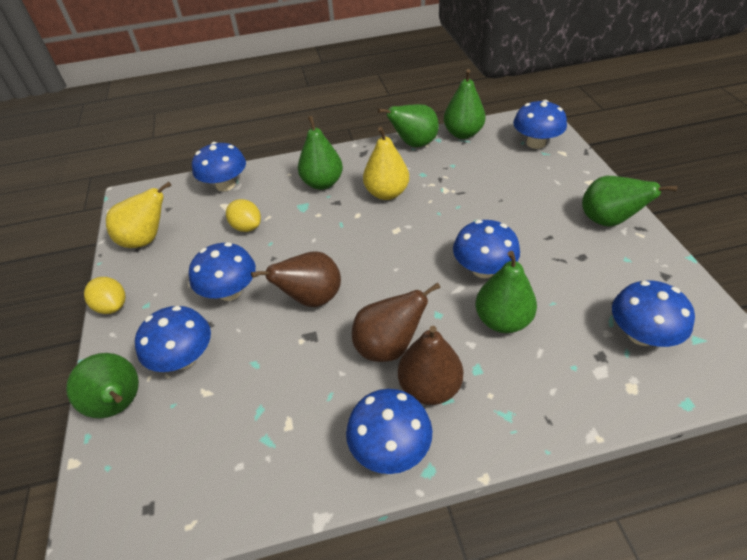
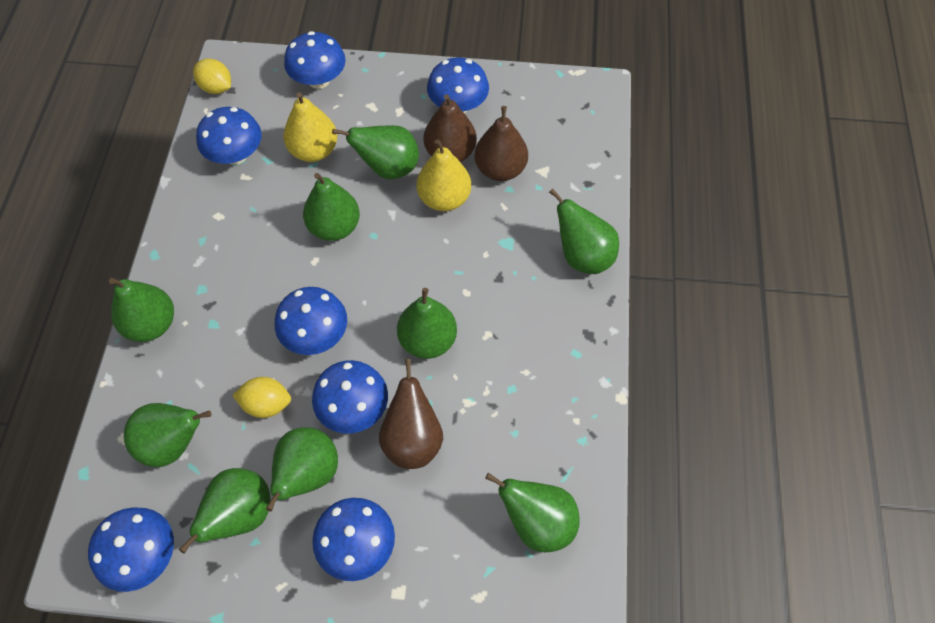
green pear: [66,353,139,419] [298,116,343,190] [378,104,439,147] [444,69,486,139] [475,251,537,333] [582,176,677,227] = 6 -> [109,278,174,342] [124,403,212,467] [179,468,270,554] [266,427,338,512] [303,173,360,241] [332,125,419,179] [397,288,457,359] [485,473,580,552] [549,188,619,274] = 9

